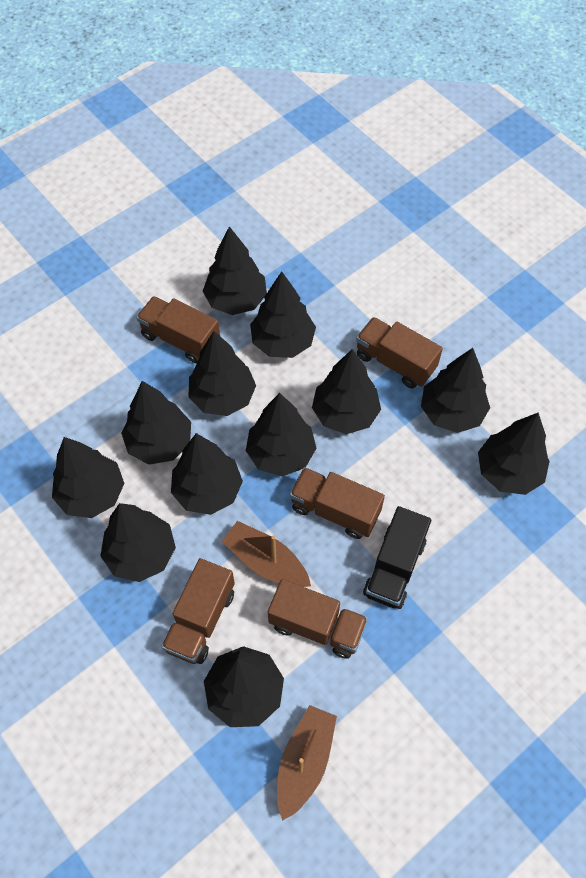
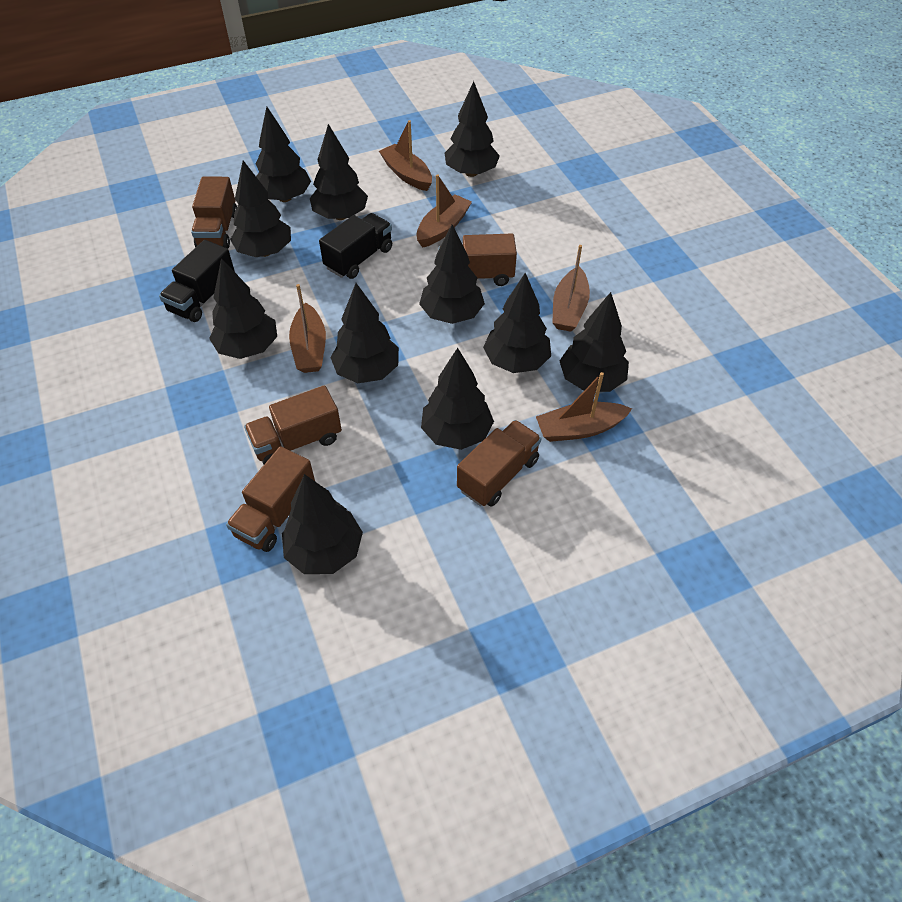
black tree: [52,437,124,518] [101,503,176,582] [121,381,191,465] [171,433,243,515] [189,331,256,416] [203,226,267,315] [204,646,284,727] [246,393,316,477] [250,271,316,358] [312,349,381,434] [421,348,490,433] [478,412,550,495] = 12 -> [209,258,277,359] [230,160,291,257] [256,107,311,202] [282,474,363,574] [310,124,368,220] [330,283,399,383] [419,225,485,324] [421,348,494,450] [445,81,500,177] [483,273,551,373] [560,292,629,392] = 11
black truck: [363,506,431,609] = 1 -> [159,240,235,322] [319,213,392,279] = 2
brown boat: [222,521,311,587] [277,705,337,821] = 2 -> [289,284,326,373] [379,120,432,191] [417,174,472,248] [536,372,632,442] [552,245,590,332] = 5

